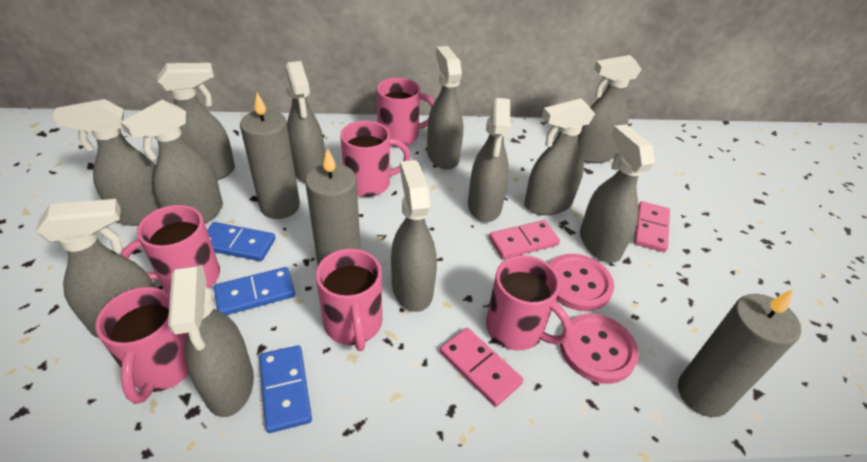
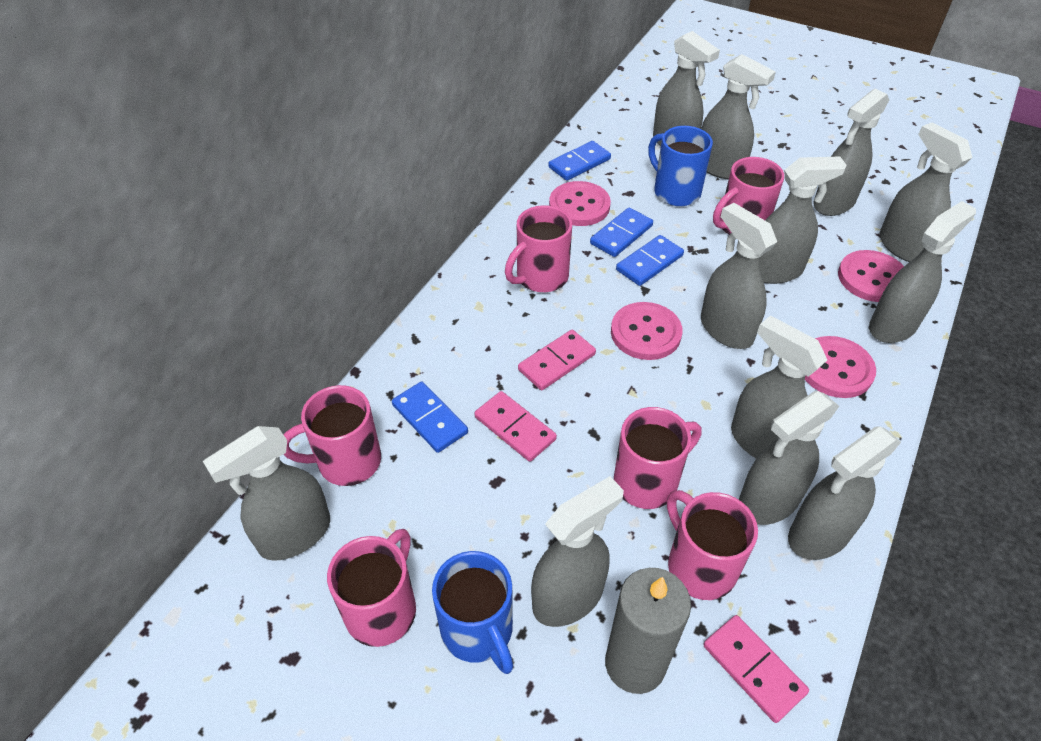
blue domino: [207,222,275,261] [214,267,295,315] [259,345,312,433] = 3 -> [392,382,468,453] [548,141,611,181] [590,208,653,257] [616,235,684,286] = 4
blue mug: none = 0 -> [432,551,513,674] [648,126,713,206] = 2
grey candle: [240,93,300,219] [305,148,361,265] [678,289,801,417] = 3 -> [605,568,691,694] = 1
pink button: [549,254,614,311] [560,314,639,384] = 2 -> [549,181,611,226] [611,302,682,360] [805,336,876,398] [838,250,904,302] = 4

